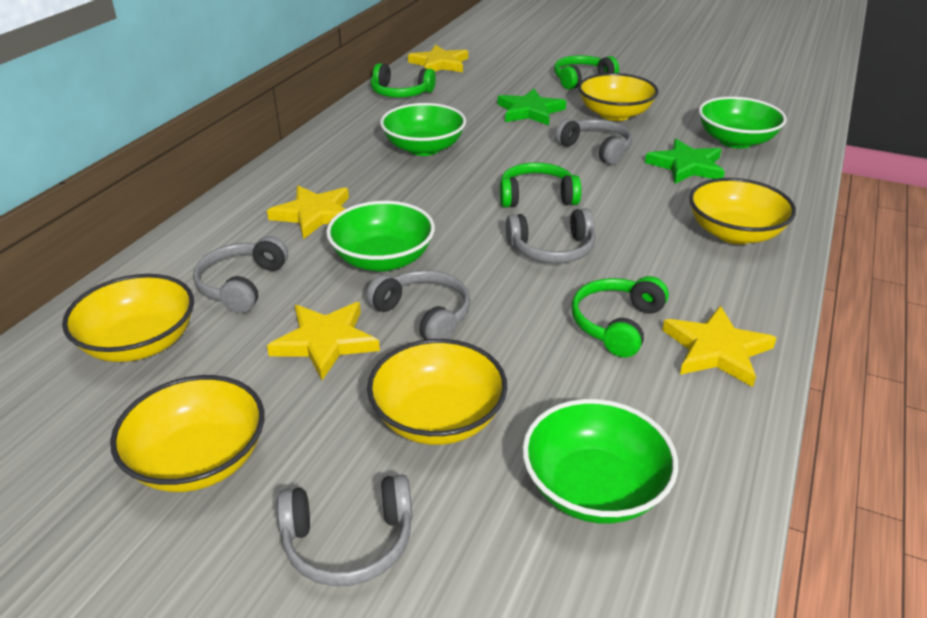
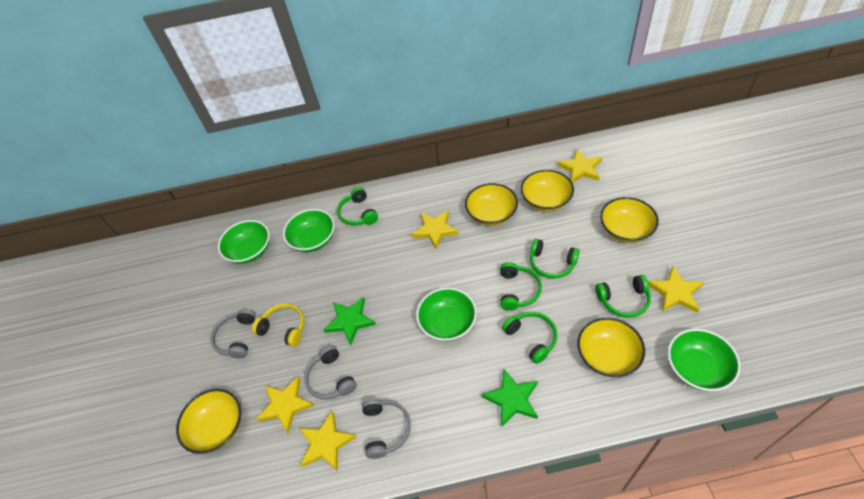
green headphones: [371,63,436,98] [500,162,582,208] [554,55,619,90] [572,276,669,357] = 4 -> [337,187,378,225] [500,262,542,311] [502,312,558,364] [530,239,580,279] [595,275,651,318] = 5
grey headphones: [193,236,288,313] [277,474,412,586] [366,270,471,340] [506,208,596,263] [555,119,632,165] = 5 -> [210,309,256,359] [304,345,357,400] [362,399,411,459] = 3
yellow headphones: none = 0 -> [252,303,304,347] = 1
yellow star: [267,186,349,239] [267,302,380,380] [408,45,468,72] [662,306,777,387] = 4 -> [256,376,314,433] [299,411,356,472] [411,210,459,249] [557,149,602,183] [648,266,704,313] = 5

